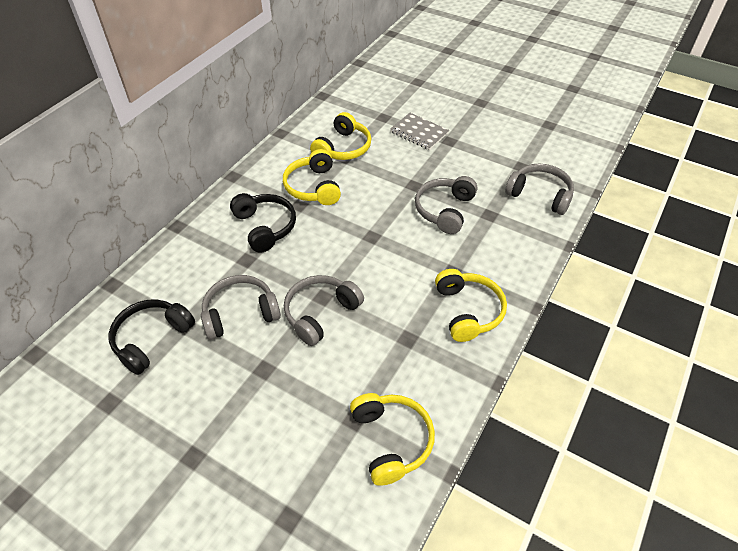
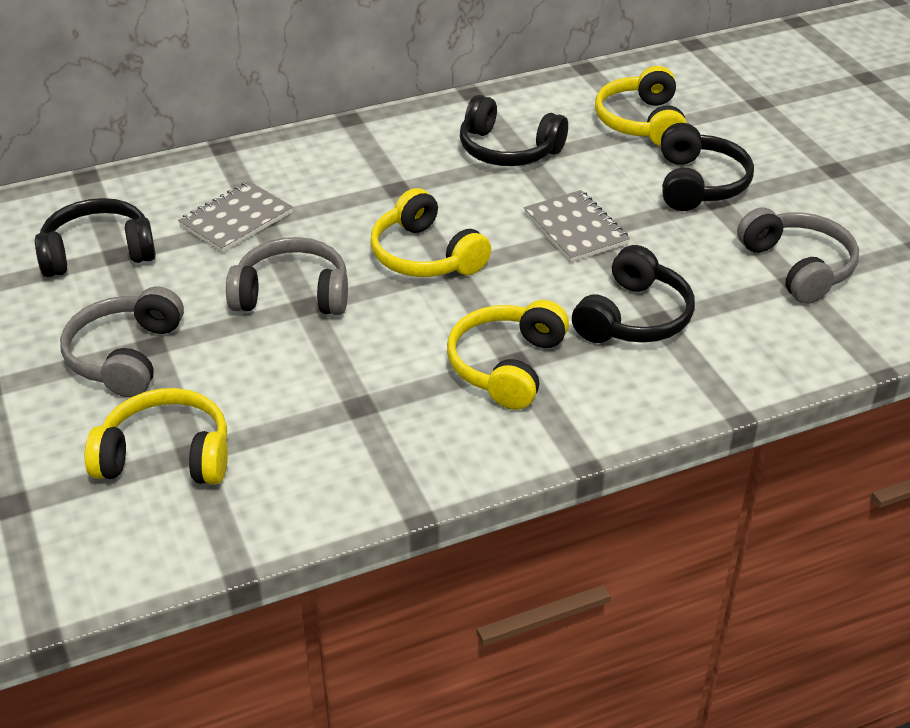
black headphones: [108,299,195,375] [230,193,296,253] = 2 -> [35,198,156,277] [460,95,568,166] [572,245,695,343] [661,123,754,211] = 4
grey headphones: [201,275,281,340] [284,275,364,346] [415,176,477,234] [505,164,574,215] = 4 -> [60,287,184,397] [226,237,348,315] [737,207,859,304] = 3
grey notebook: [390,113,449,150] = 1 -> [178,181,293,253] [524,190,630,262] = 2

